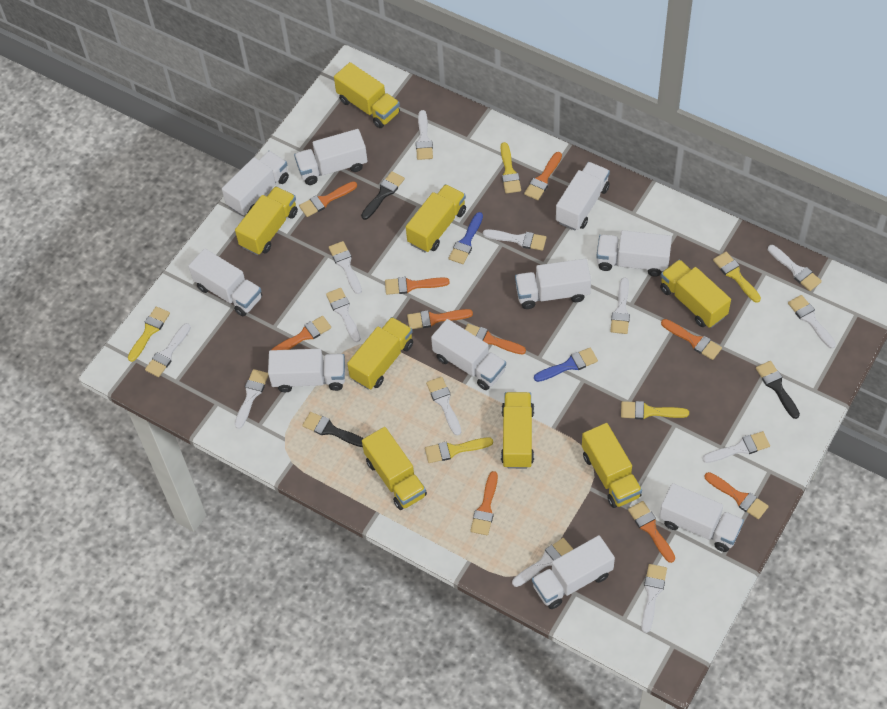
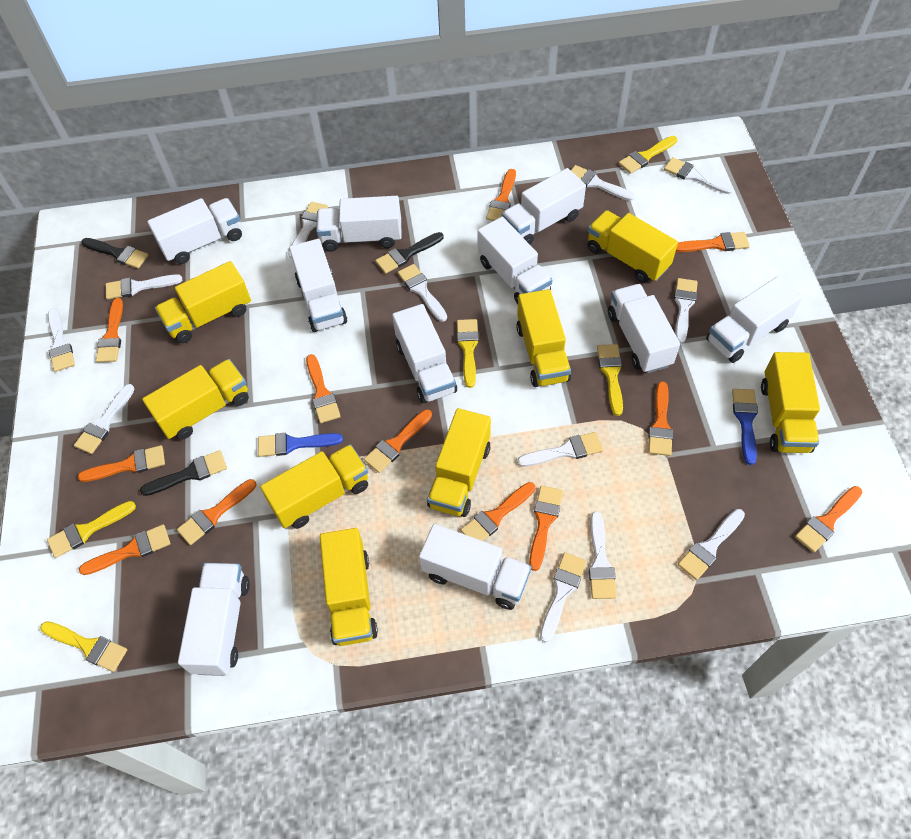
orange brush: [272,316,331,350] [299,181,357,217] [385,277,450,295] [407,309,473,329] [465,324,526,355] [470,471,498,535] [524,152,562,200] [628,501,675,563] [661,319,722,360] [705,472,769,519] = 10 -> [78,445,165,482] [79,524,170,575] [96,298,123,362] [177,479,256,545] [306,354,341,423] [364,409,432,473] [461,482,535,541] [486,169,516,221] [529,486,563,571] [648,381,673,456] [676,232,750,252] [795,486,862,553] = 12
white brush: [145,323,191,377] [235,369,269,429] [326,288,361,342] [329,241,362,294] [416,110,433,160] [426,377,461,436] [483,229,546,251] [512,538,573,587] [610,277,630,334] [641,564,667,633] [702,431,770,463] [768,245,822,291] [788,295,836,349] = 13 -> [48,309,75,372] [74,384,135,454] [106,274,182,300] [288,202,328,258] [398,264,447,322] [517,432,603,467] [540,552,587,642] [571,165,635,201] [589,511,617,599] [664,157,733,194] [674,278,698,344] [678,509,745,580] = 12

